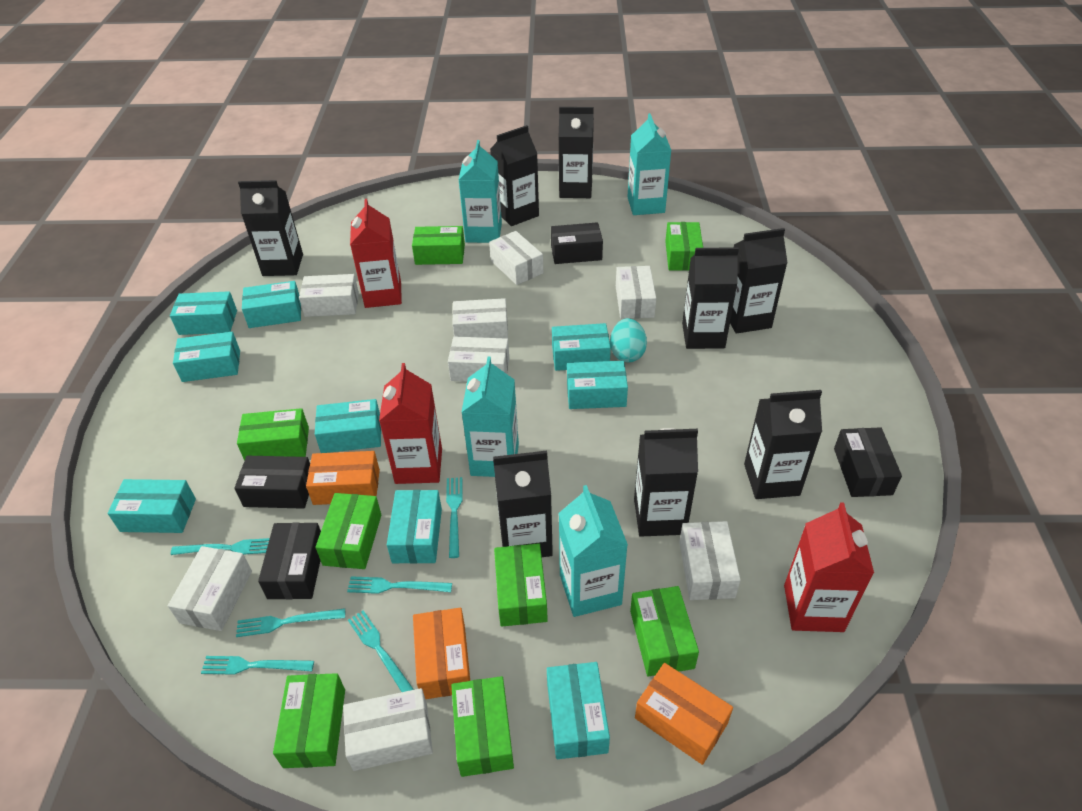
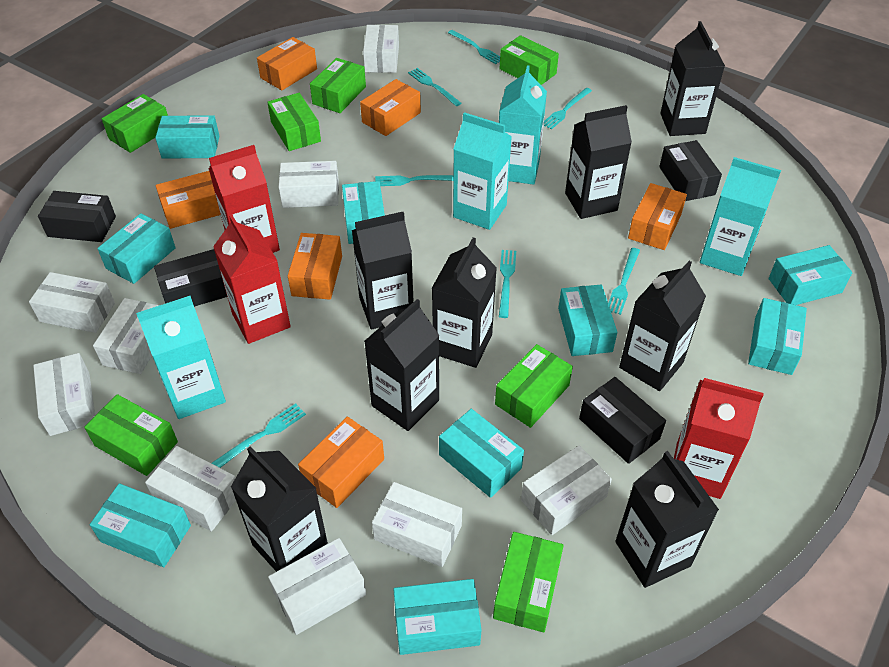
green box: [237,408,309,461] [273,673,345,768] [315,493,381,569] [412,226,465,265] [451,676,514,777] [494,543,548,627] [630,586,699,676] [665,222,703,271] = 8 -> [84,394,178,476] [102,94,168,153] [267,93,321,151] [310,58,366,113] [493,532,564,632] [495,344,573,428] [499,35,559,85] = 7
orange box: [306,451,380,505] [413,608,470,699] [635,663,733,765] = 3 -> [155,171,221,229] [257,37,317,90] [288,233,342,300] [298,417,384,508] [360,79,421,136] [628,183,687,250] = 6
turquoise egg: [610,318,647,362] = 1 -> none = 0
turquoise fork: [171,538,270,555] [201,656,314,675] [236,608,345,637] [347,576,452,594] [348,610,414,692] [446,477,463,558] = 6 -> [211,403,306,468] [375,175,454,186] [408,68,462,106] [448,30,500,64] [499,250,516,318] [544,88,592,130] [608,248,640,315] = 7
white box: [168,546,252,631] [299,274,359,317] [343,688,433,771] [448,336,509,382] [452,298,508,339] [489,231,543,285] [616,266,656,319] [679,521,740,600] = 8 -> [29,272,115,333] [33,353,95,436] [93,298,159,374] [145,446,236,532] [268,538,366,635] [279,161,339,208] [363,25,399,73] [372,482,462,567] [521,445,612,535] = 9

